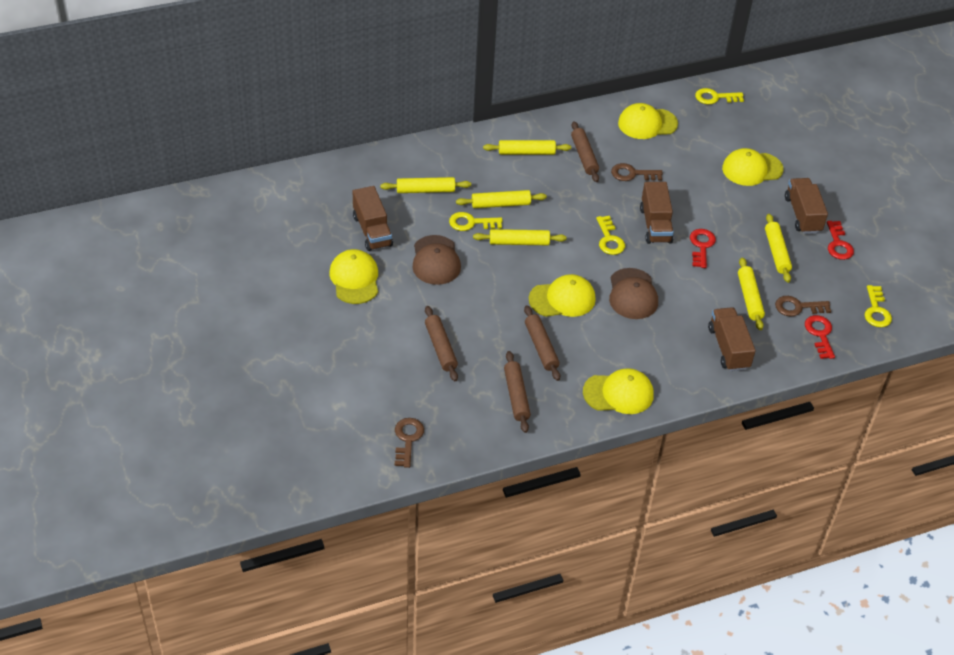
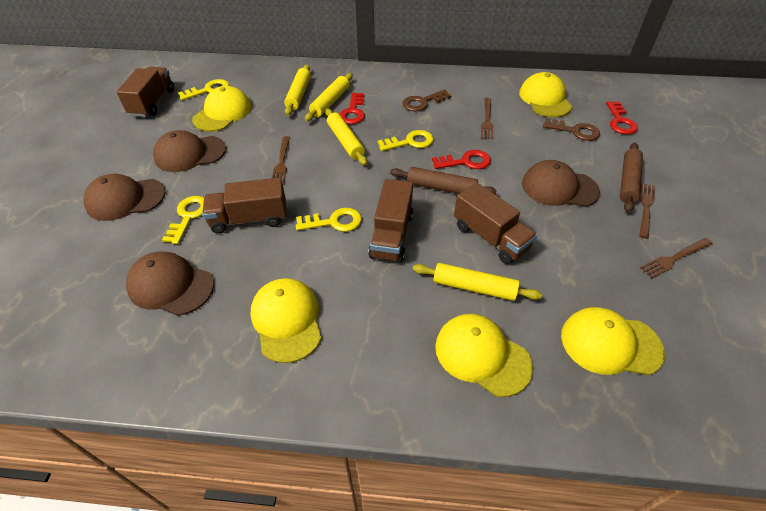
brown cap: [412,235,461,285] [609,268,658,319] = 2 -> [84,174,165,221] [126,252,214,316] [153,130,226,172] [522,160,600,207] = 4
brown fork: none = 0 -> [272,136,290,185] [481,98,493,139] [639,183,655,239] [640,238,713,279] = 4
brown key: [395,418,424,468] [611,163,663,181] [775,296,831,316] = 3 -> [402,89,451,111] [543,118,600,141] = 2
brown rolling pin: [425,306,458,381] [504,351,531,433] [524,305,561,381] [571,121,599,182] = 4 -> [390,167,497,194] [620,143,643,212] = 2
yellow rolling pin: [380,177,471,193] [456,190,547,208] [473,229,567,245] [483,140,571,155] [738,257,765,330] [765,214,792,283] = 6 -> [284,64,311,116] [305,73,353,121] [325,109,367,165] [413,263,542,301] = 4

